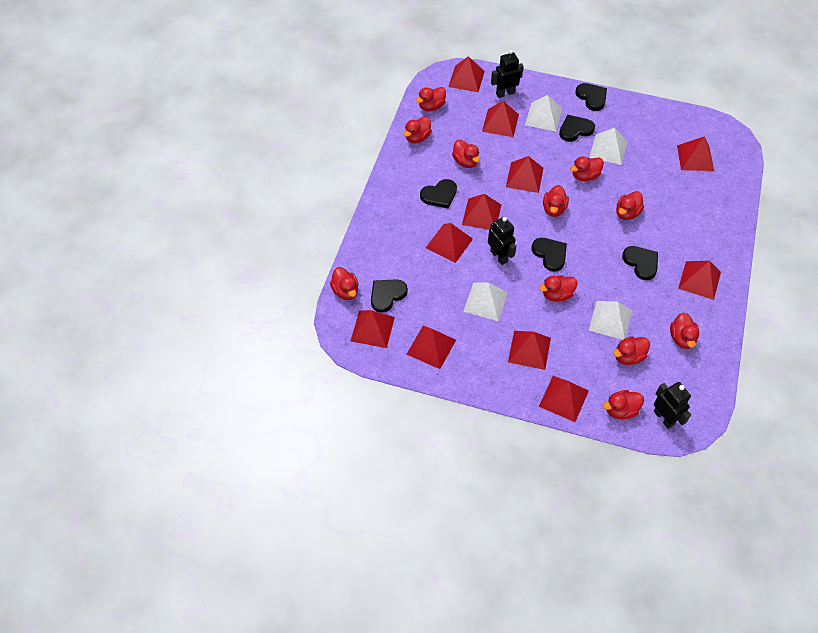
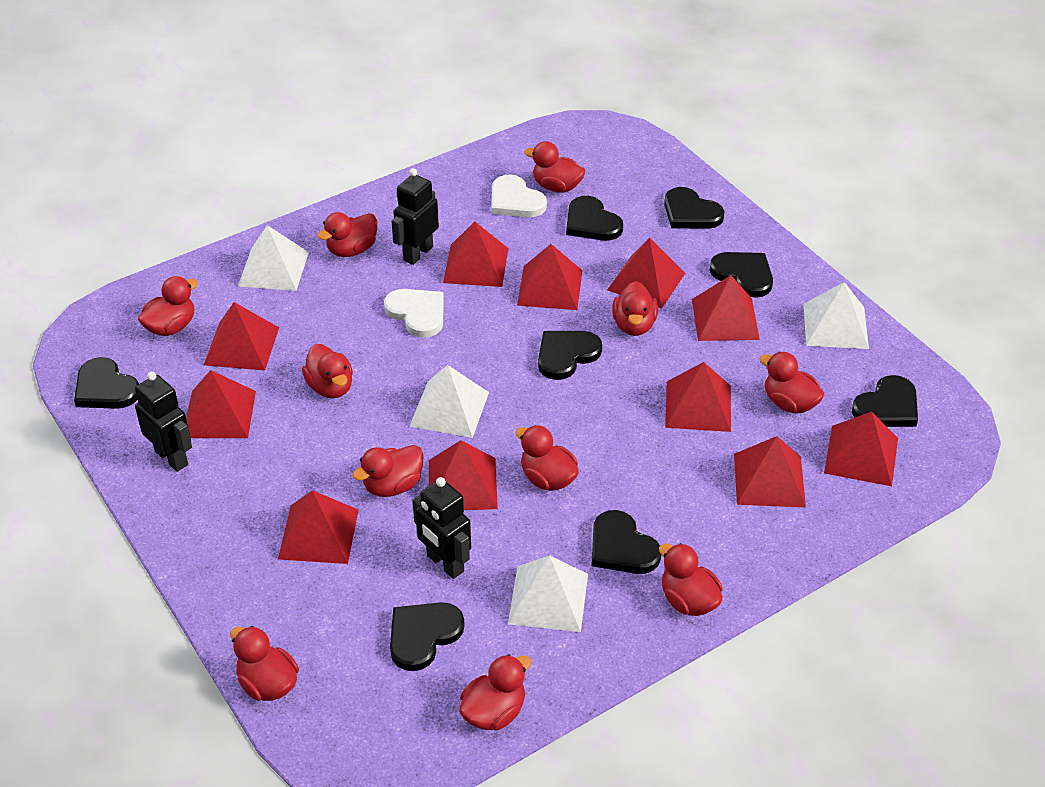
black heart: [371,279,408,313] [420,179,457,209] [532,238,567,271] [559,115,595,142] [575,83,607,111] [622,246,658,280] = 6 -> [74,357,139,409] [390,602,465,671] [538,331,602,380] [566,196,623,241] [591,510,661,574] [664,187,724,229] [710,252,773,298] [852,375,918,427] = 8
white heart: none = 0 -> [384,289,444,338] [491,175,547,217] = 2

